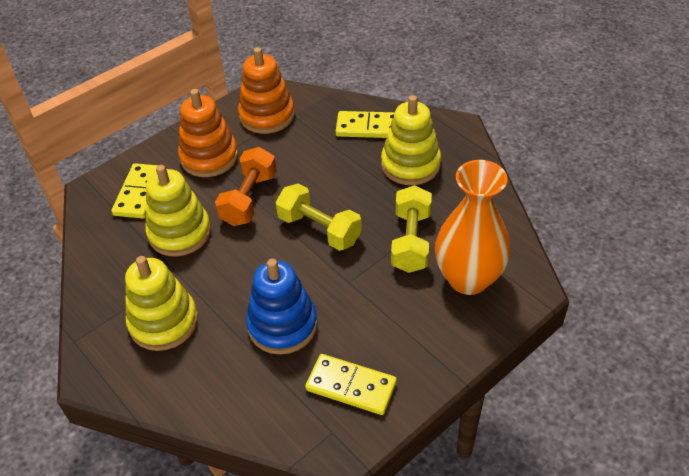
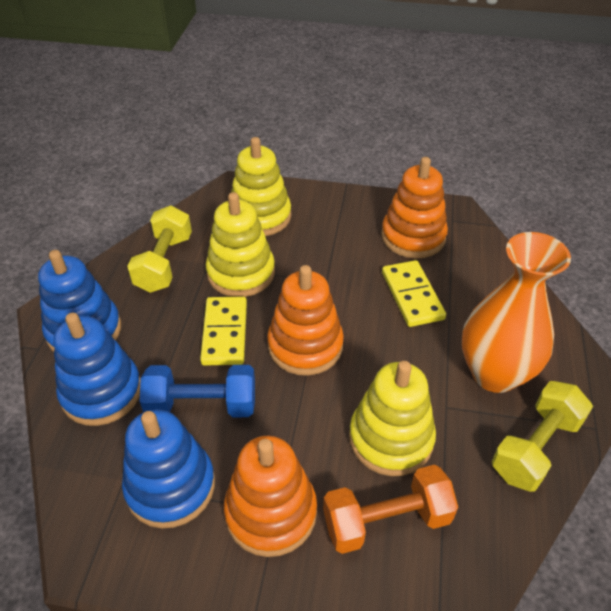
blue dumbbell: none = 0 -> [140,365,255,417] = 1
blue stacking toy: [246,259,317,355] = 1 -> [38,250,121,352] [53,313,141,426] [122,409,215,528] = 3
orange stacking toy: [178,89,238,177] [238,47,295,134] = 2 -> [224,436,317,557] [267,265,344,376] [381,157,448,259] = 3
yellow domino: [112,163,158,219] [305,354,397,415] [336,111,395,138] = 3 -> [200,297,247,366] [382,260,446,327] = 2

